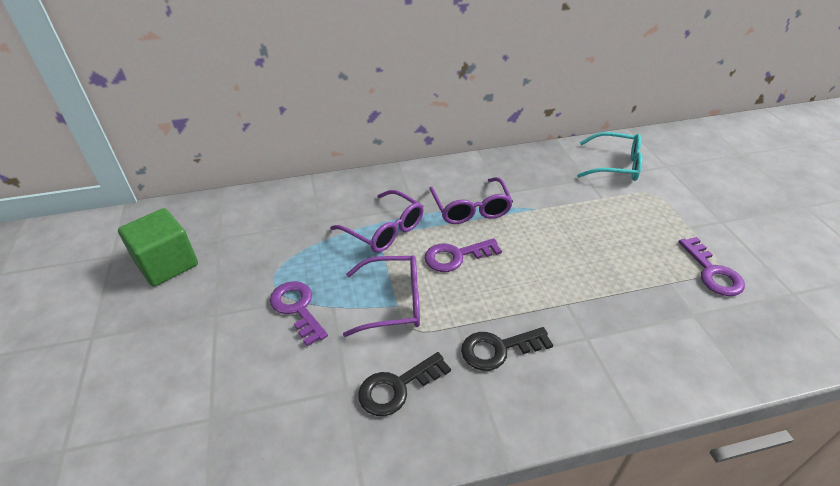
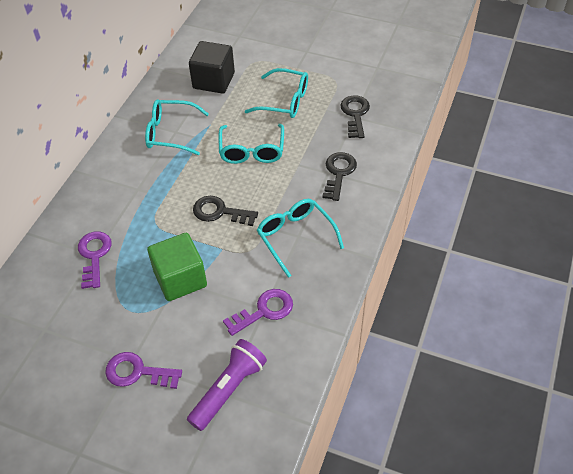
black cube: none = 0 -> [189,41,235,94] = 1
black key: [358,352,451,416] [461,327,553,371] = 2 -> [193,196,258,226] [322,152,357,201] [340,95,370,138] = 3
purple flashlight: none = 0 -> [187,339,267,431] = 1
purple glasses: [331,190,424,253] [343,255,420,337] [429,177,513,224] = 3 -> none = 0
turquoise glasses: [577,132,643,181] = 1 -> [145,99,209,155] [218,124,284,164] [245,68,308,118] [257,199,344,278] = 4

